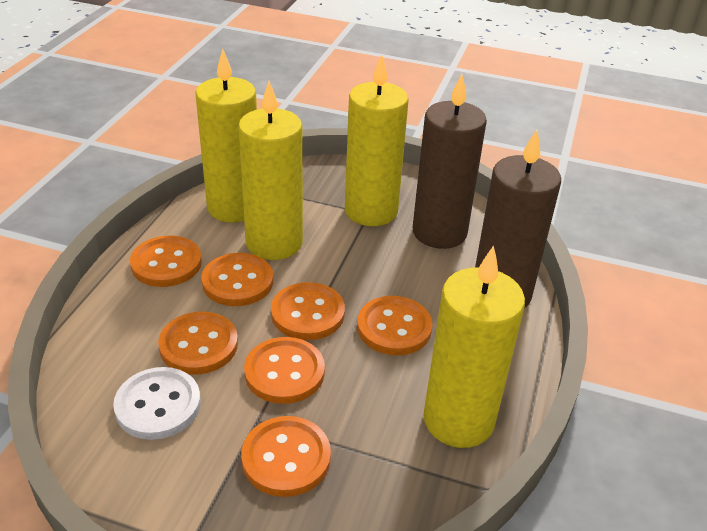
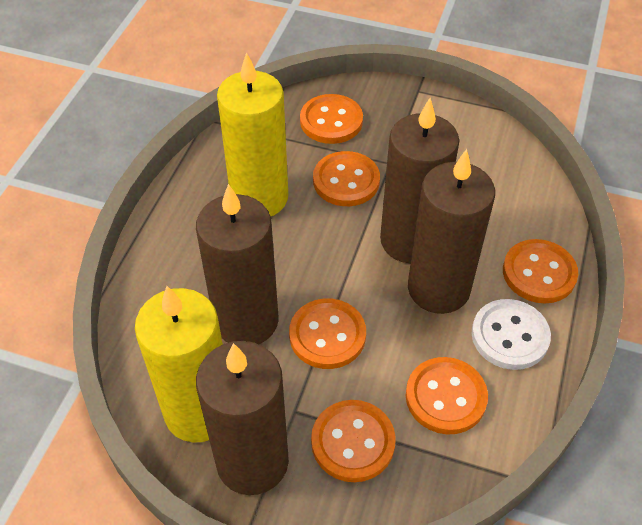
brown candle: [413,74,487,249] [475,130,561,309] = 2 -> [196,184,279,344] [196,341,289,495] [380,98,459,263] [408,149,495,314] = 4
orange button: [130,236,202,287] [158,312,238,375] [201,253,273,306] [241,416,331,497] [244,337,325,404] [271,282,345,340] [357,296,433,355] = 7 -> [289,298,366,369] [300,94,363,144] [311,400,396,482] [313,151,380,206] [406,357,488,435] [503,239,578,304] = 6
yellow candle: [195,49,257,223] [238,81,303,260] [345,54,409,226] [423,245,525,448] = 4 -> [135,286,223,443] [217,52,288,216] = 2

